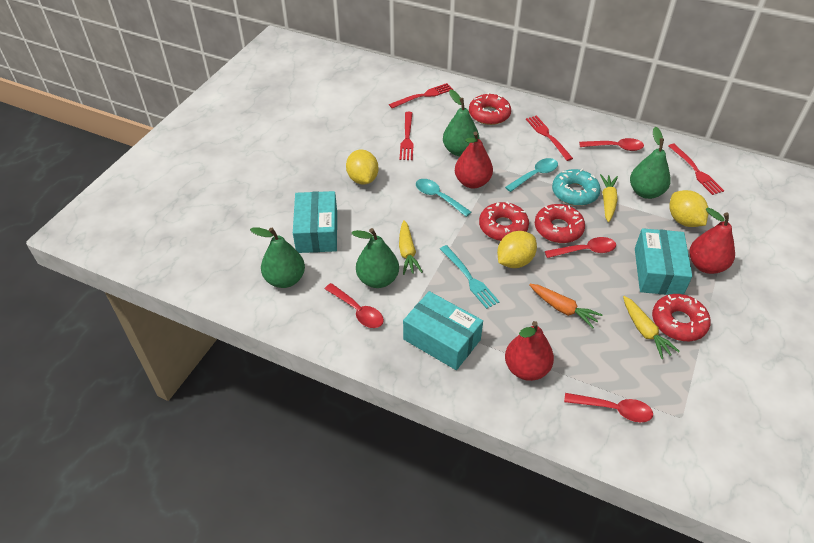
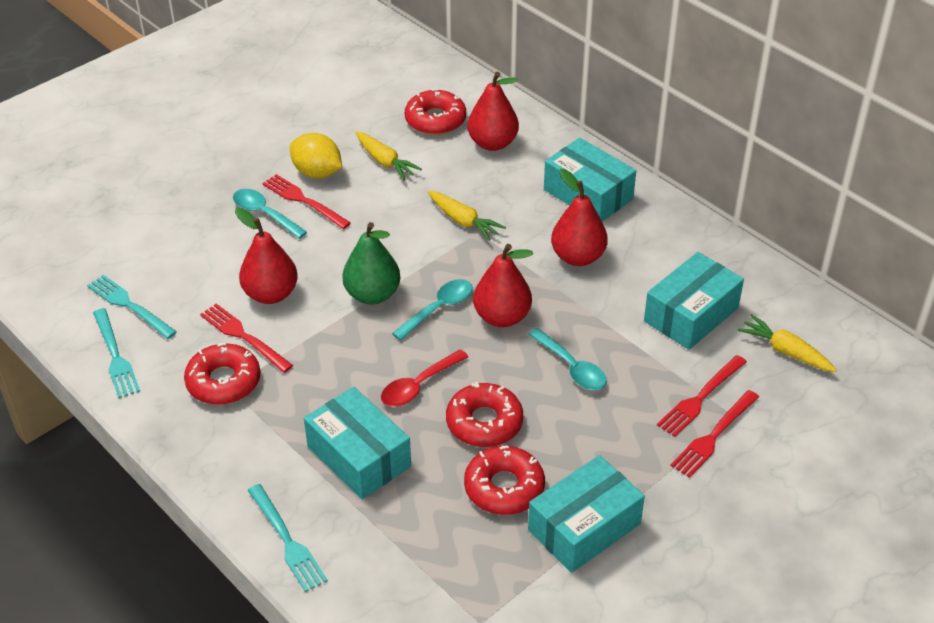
green pear: [250,227,305,288] [351,228,399,288] [443,90,479,156] [630,126,671,199] = 4 -> [342,222,400,304] = 1
orange carrot: [529,284,603,329] = 1 -> none = 0
red pear: [455,132,493,188] [505,321,554,381] [689,208,735,274] = 3 -> [235,208,298,304] [467,72,519,151] [473,244,533,327] [551,169,608,266] = 4
red spoon: [325,283,384,328] [545,237,616,258] [564,393,653,422] [579,138,644,151] = 4 -> [381,349,468,406] = 1
turquoise box: [293,191,337,253] [403,291,483,370] [635,228,692,295] = 3 -> [304,387,411,499] [528,455,645,573] [544,138,636,222] [644,252,744,350] = 4
turquoise donut: [552,169,601,206] = 1 -> none = 0
turquoise fork: [440,245,500,309] = 1 -> [87,275,177,339] [93,308,140,398] [248,484,328,592] = 3
turquoise spoon: [416,179,471,217] [505,158,558,192] = 2 -> [233,189,307,239] [392,279,473,341] [528,328,607,390] = 3
yellow lemon: [346,149,378,185] [497,231,537,268] [669,190,709,227] = 3 -> [290,133,342,178] = 1

